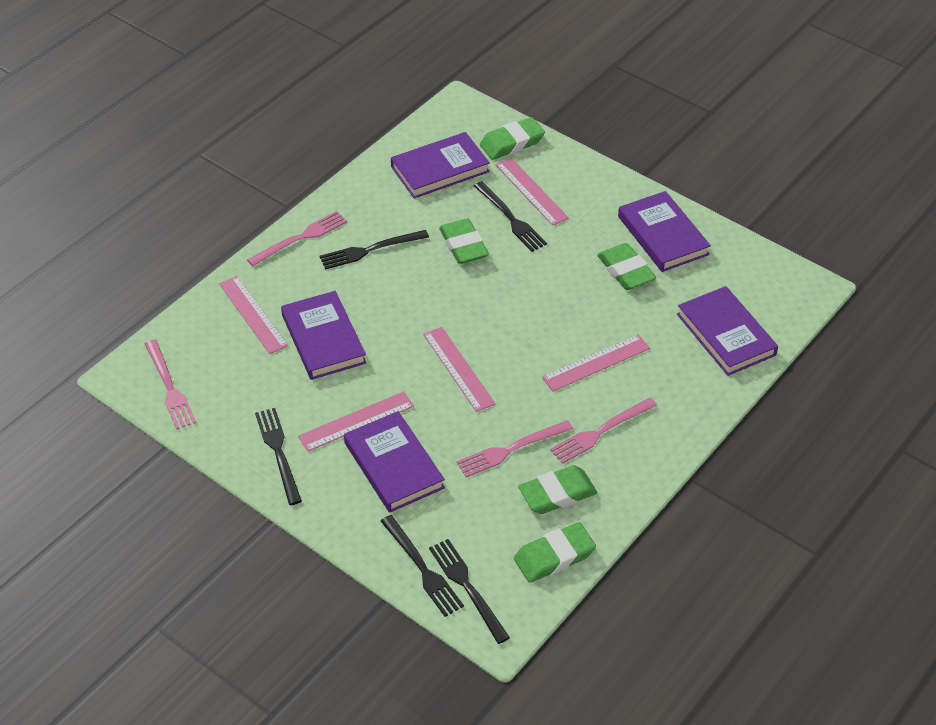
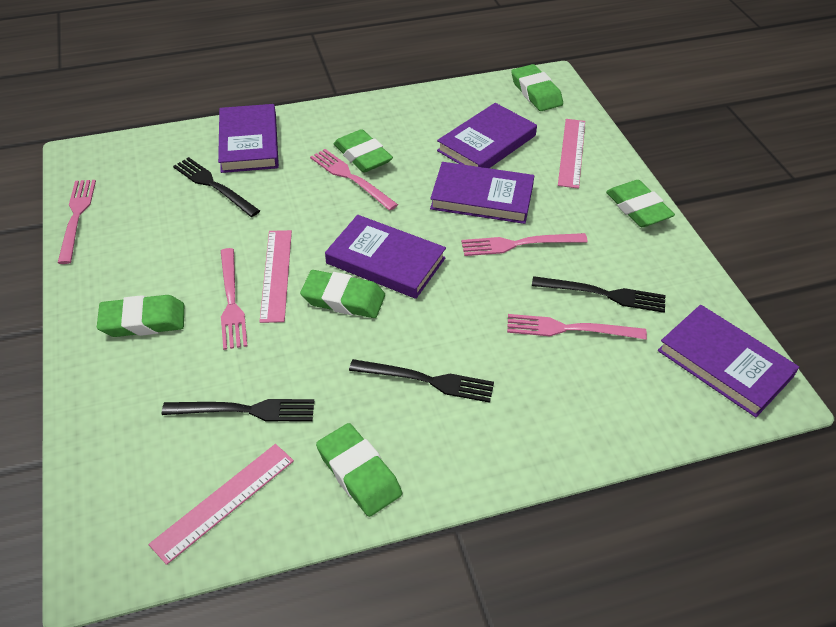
black fork: [255,408,302,505] [320,230,429,270] [381,515,464,617] [429,539,510,644] [474,181,547,252] = 5 -> [162,399,314,421] [173,157,260,217] [349,359,494,403] [532,276,666,313] = 4
green eraser: [439,218,489,264] [480,117,545,160] [514,522,596,583] [518,465,597,514] [597,243,656,290] = 5 -> [97,295,184,337] [300,270,385,318] [316,423,402,517] [334,129,393,173] [511,64,563,111] [606,180,675,227] = 6
pink fork: [145,340,196,429] [247,211,347,266] [457,420,573,477] [550,398,657,464] = 4 -> [58,180,96,264] [221,248,247,350] [310,149,398,210] [461,233,588,256] [507,314,647,340] = 5
pink ruler: [219,276,288,354] [298,391,414,452] [423,327,495,412] [495,158,569,226] [542,334,650,391] = 5 -> [149,444,294,565] [259,230,292,323] [558,119,585,189] = 3

